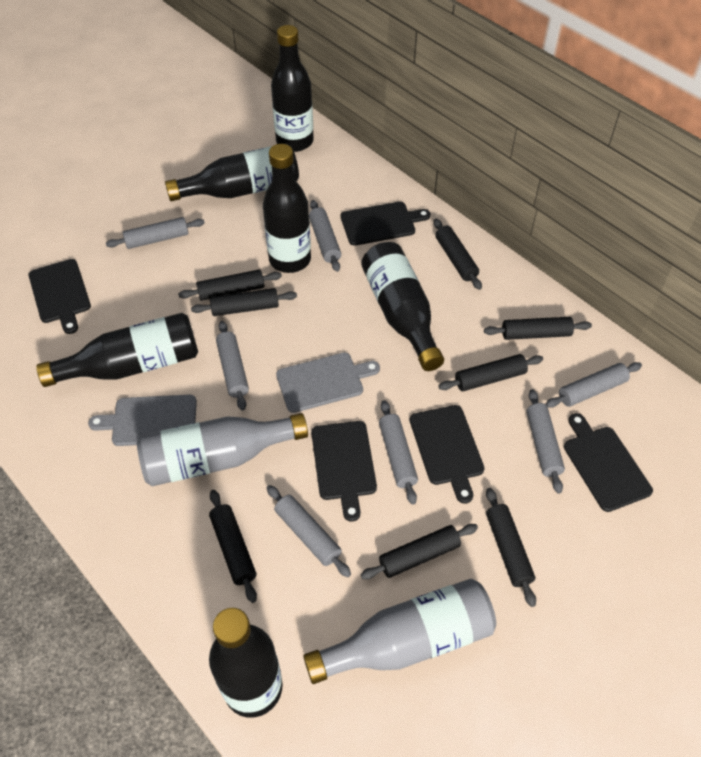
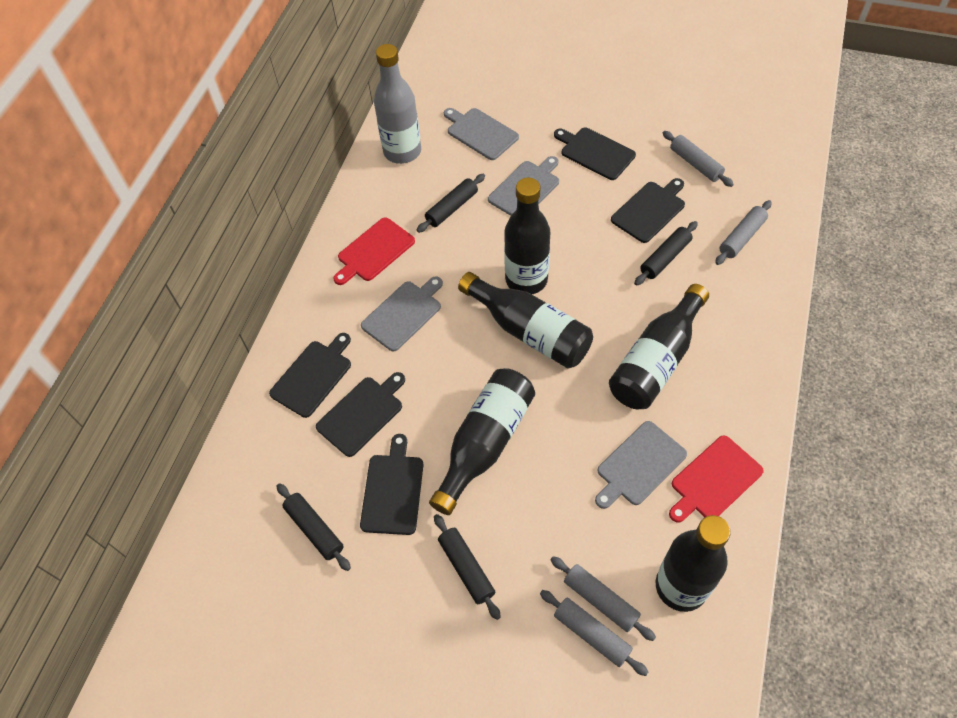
black bottle: [36,313,198,387] [165,143,299,201] [209,608,283,718] [263,144,311,273] [271,25,314,152] [361,242,444,371] = 6 -> [429,368,535,515] [458,272,593,369] [504,177,550,294] [609,284,709,409] [656,515,731,612] = 5
black rolling pin: [178,269,282,301] [191,288,297,316] [209,490,257,603] [361,524,478,579] [434,219,482,290] [438,354,543,391] [484,317,592,340] [486,488,536,607] = 8 -> [277,483,351,571] [417,174,485,233] [434,514,501,620] [634,221,698,285] = 4
grey bottle: [137,413,308,486] [303,578,496,684] = 2 -> [374,44,421,164] = 1
grey cutting board: [88,395,197,446] [276,352,380,413] = 2 -> [361,276,443,352] [444,108,519,160] [488,156,559,216] [595,421,687,509] = 4
grey rolling pin: [106,217,205,249] [216,321,249,411] [267,485,351,577] [309,200,341,272] [379,400,418,505] [526,389,565,494] [546,362,642,408] = 7 -> [540,590,648,676] [550,556,656,641] [663,131,734,187] [715,200,772,265] = 4
red cutting board: none = 0 -> [333,217,415,285] [669,435,764,523] = 2

